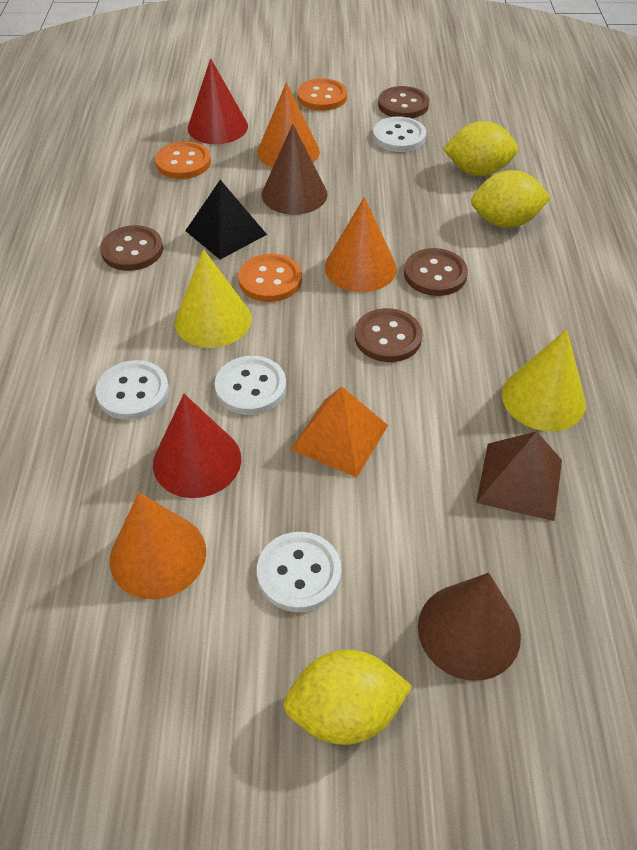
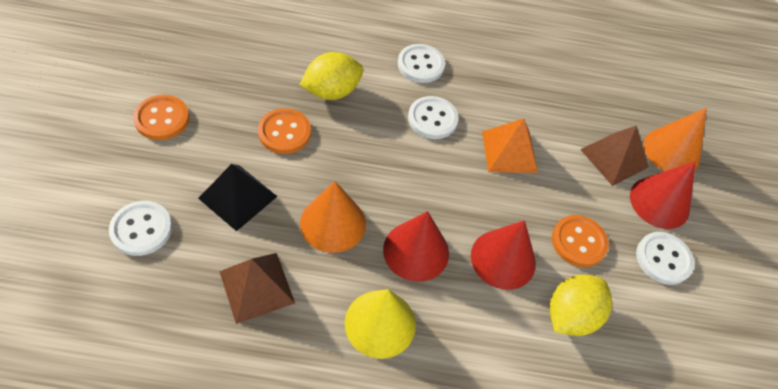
brown button: [100,225,163,271] [355,308,423,362] [378,86,429,118] [404,248,468,296] = 4 -> none = 0
brown cone: [262,124,328,215] [418,573,521,681] = 2 -> none = 0
brown pyramid: [476,431,562,521] = 1 -> [219,253,295,324] [580,126,649,186] = 2
orange cone: [110,492,206,600] [257,82,320,168] [325,197,397,292] = 3 -> [300,181,366,253] [644,108,707,171] = 2
red cone: [153,394,241,498] [188,58,248,144] = 2 -> [383,211,449,282] [471,220,536,290] [630,161,696,229] = 3
yellow cone: [175,249,251,348] [502,329,586,431] = 2 -> [345,289,416,359] = 1
yellow lemon: [283,649,412,745] [443,121,518,176] [471,170,551,228] = 3 -> [300,52,363,100] [550,275,612,336] = 2

